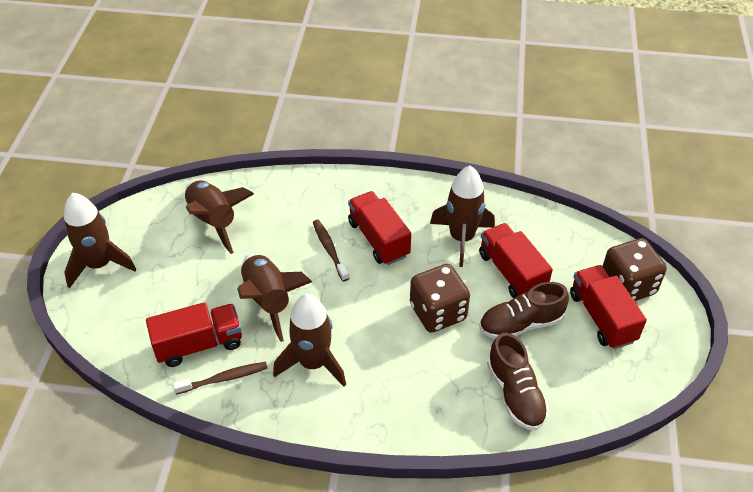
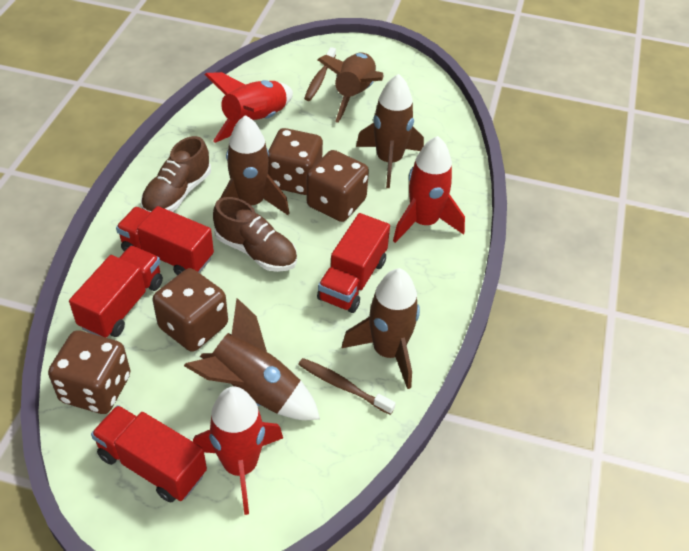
brown dice: [410,264,470,333] [603,238,667,301] = 2 -> [48,330,130,414] [153,268,228,352] [268,128,323,195] [306,150,369,222] = 4
red rocket: none = 0 -> [193,386,283,515] [204,72,293,143] [393,136,465,243] = 3

